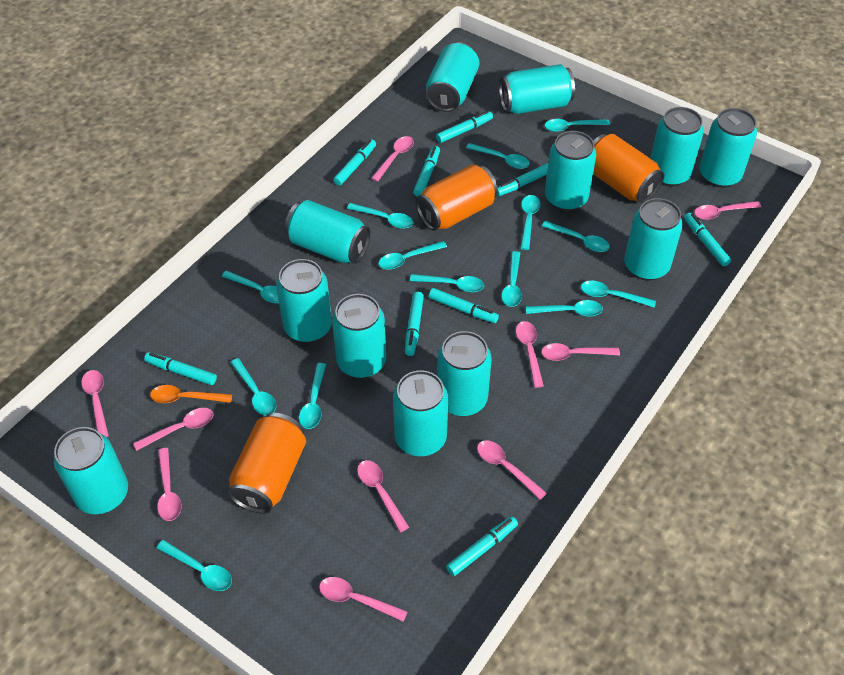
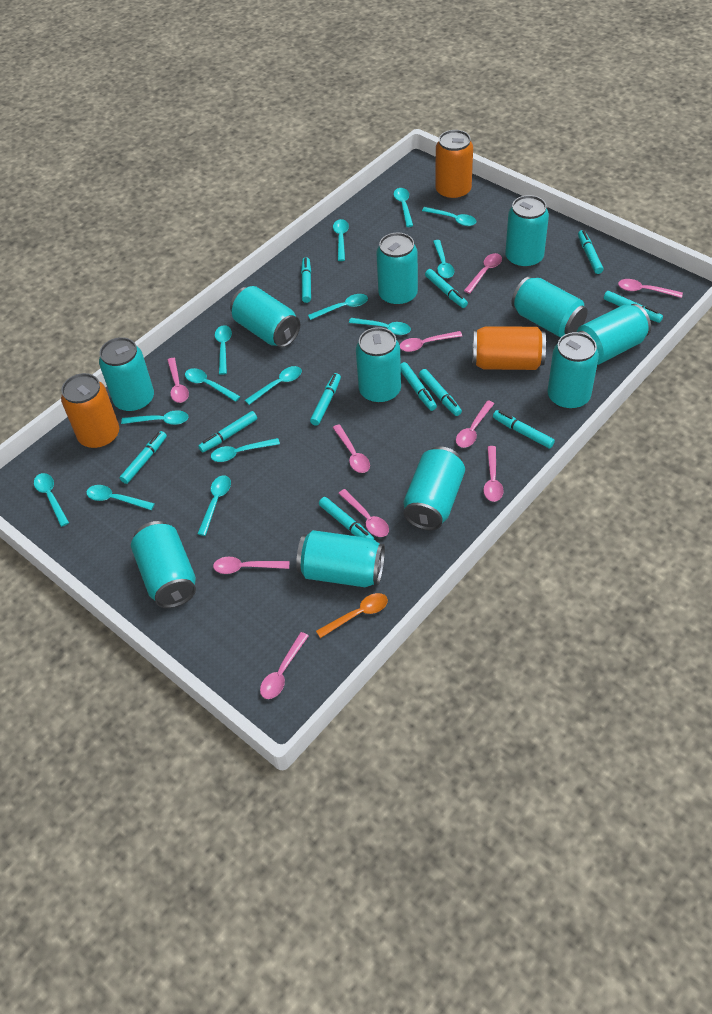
turquoise can: [54,427,128,514] [276,259,332,343] [285,200,371,264] [332,294,386,378] [393,370,448,456] [426,43,479,112] [437,331,492,416] [499,64,575,114] [545,131,597,211] [624,198,683,281] [650,107,704,187] [699,108,757,188] = 12 -> [99,337,154,413] [131,521,196,608] [230,286,300,348] [296,530,385,587] [356,327,401,404] [376,233,418,306] [403,446,465,531] [505,195,549,269] [511,276,588,338] [548,332,599,410] [577,304,651,365] = 11
turquoise marker: [144,352,217,385] [333,139,376,186] [405,292,424,356] [413,146,440,196] [429,288,499,323] [436,111,493,143] [446,516,518,576] [497,163,548,196] [684,213,731,266] = 9 -> [119,431,167,484] [198,411,257,452] [301,257,311,303] [310,373,341,426] [319,497,374,539] [401,362,437,411] [419,369,462,416] [425,269,468,308] [493,410,555,449] [578,230,603,274] [604,291,663,323] = 11

